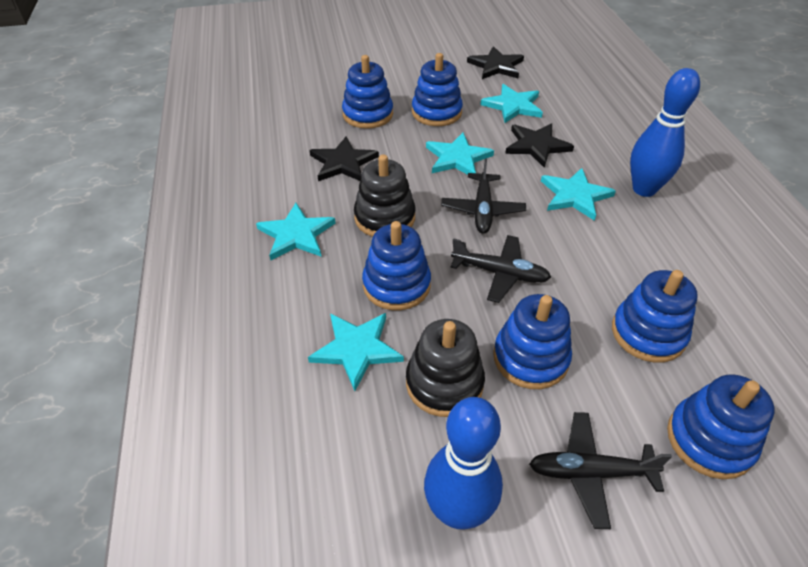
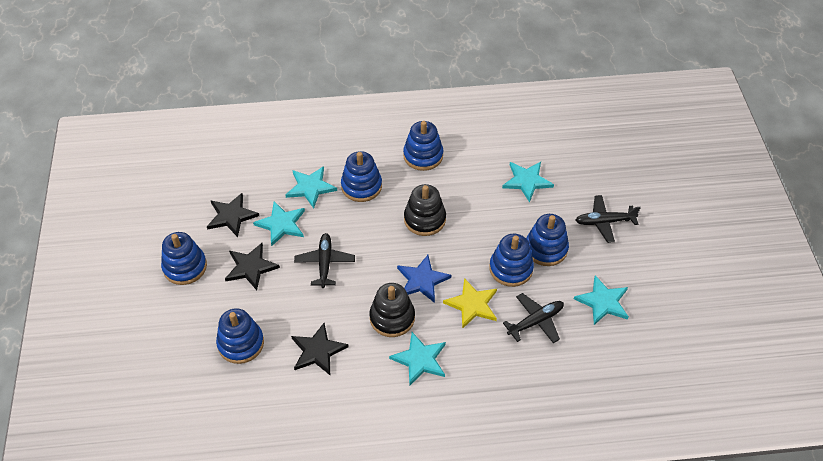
blue bowling pin: [424,397,503,530] [630,68,700,197] = 2 -> none = 0
blue star: none = 0 -> [397,255,451,303] = 1
yellow star: none = 0 -> [443,278,497,329] = 1

